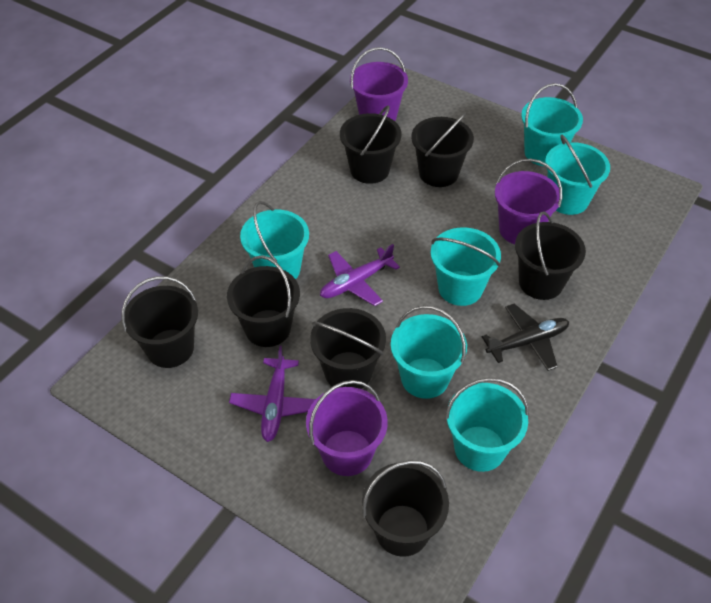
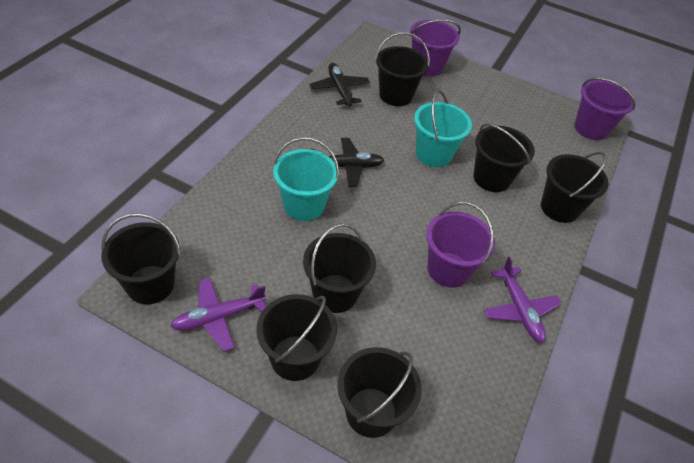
black plane: [482,304,569,371] = 1 -> [309,63,370,107] [310,138,384,187] = 2
turquoise bucket: [240,201,309,279] [391,305,467,399] [431,227,501,306] [445,378,529,472] [521,83,583,166] [545,135,610,215] = 6 -> [273,137,339,221] [414,90,472,167] = 2

